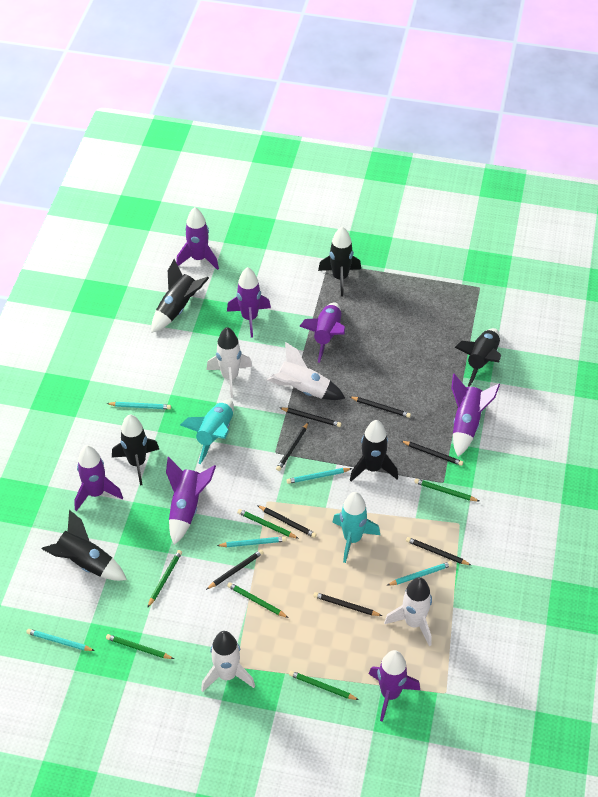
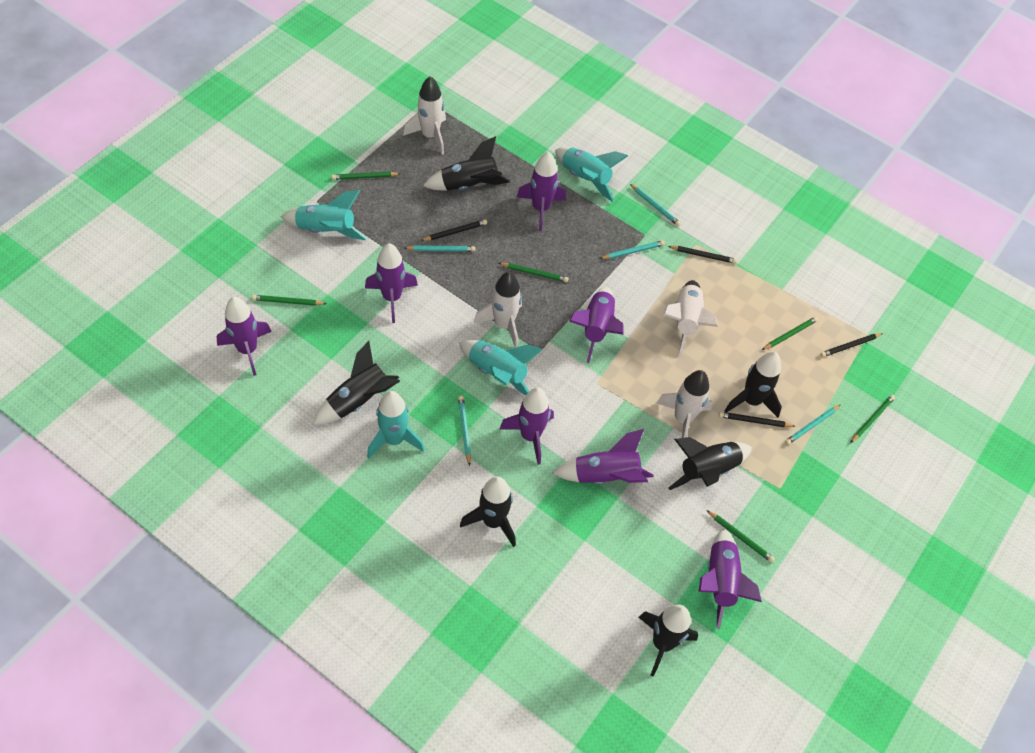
black pencil: [206,549,264,590] [257,505,317,538] [276,422,309,471] [280,407,342,427] [313,592,382,616] [350,397,411,418] [401,441,463,466] [406,537,471,565] = 8 -> [421,219,487,241] [668,246,737,264] [719,412,795,427] [820,333,883,357] = 4
turquoise rocket: [180,400,234,464] [333,492,380,563] = 2 -> [281,190,367,240] [367,391,425,458] [459,340,543,396] [555,147,628,202] = 4

